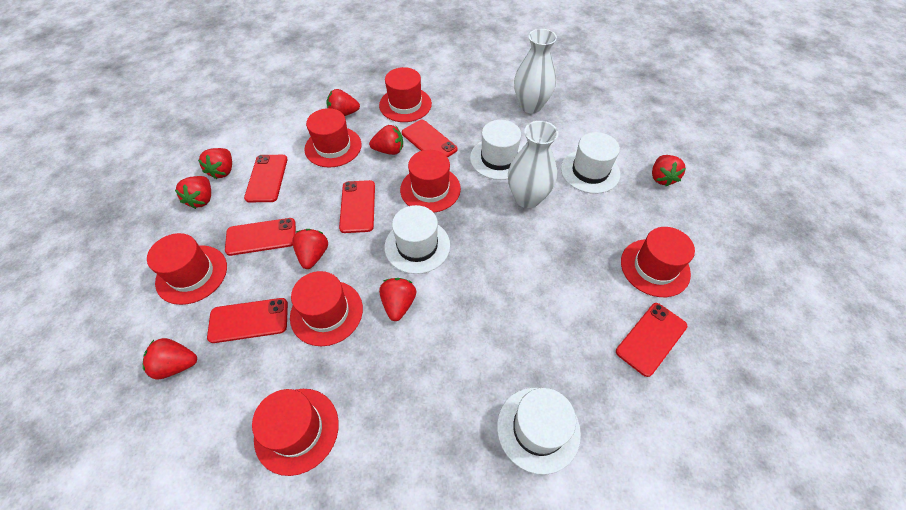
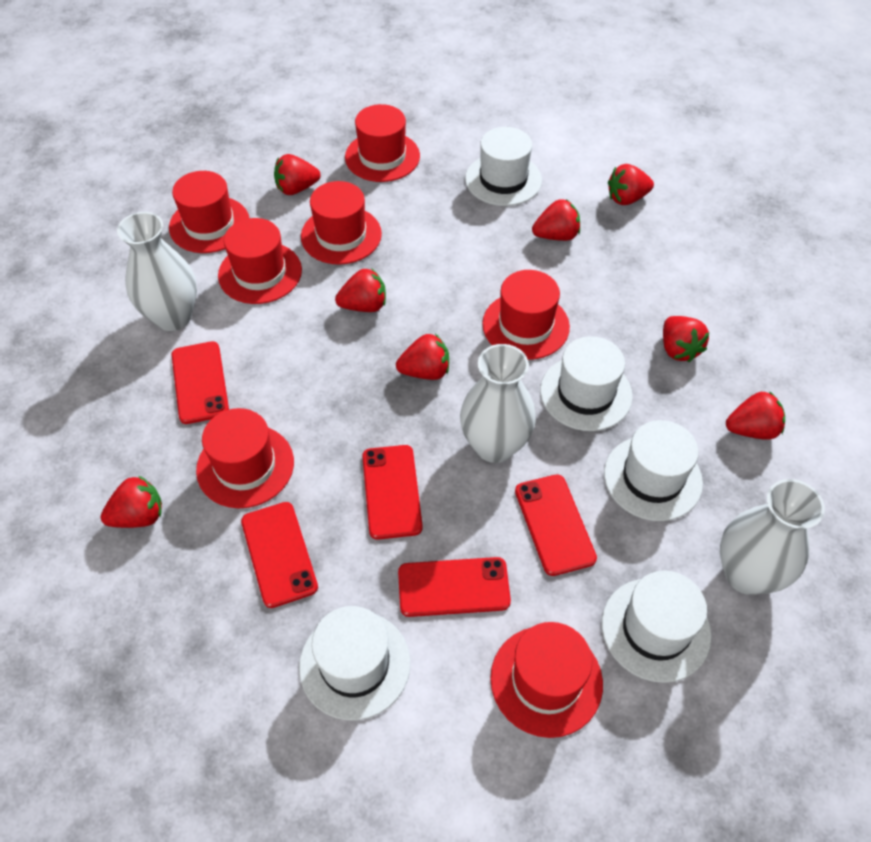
red phone: [207,298,288,343] [225,218,296,256] [244,155,288,202] [339,180,375,233] [402,120,457,158] [616,303,687,377] = 6 -> [171,341,229,424] [241,502,318,608] [362,445,423,540] [398,557,511,617] [515,474,597,576] = 5
white hat: [385,205,450,274] [470,120,522,180] [497,388,581,475] [561,132,620,194] = 4 -> [299,606,410,720] [465,127,542,206] [540,336,633,431] [602,571,712,683] [604,420,703,521] = 5
white vase: [508,121,558,208] [514,29,557,113] = 2 -> [117,212,197,331] [460,344,536,463] [720,479,825,595] = 3

